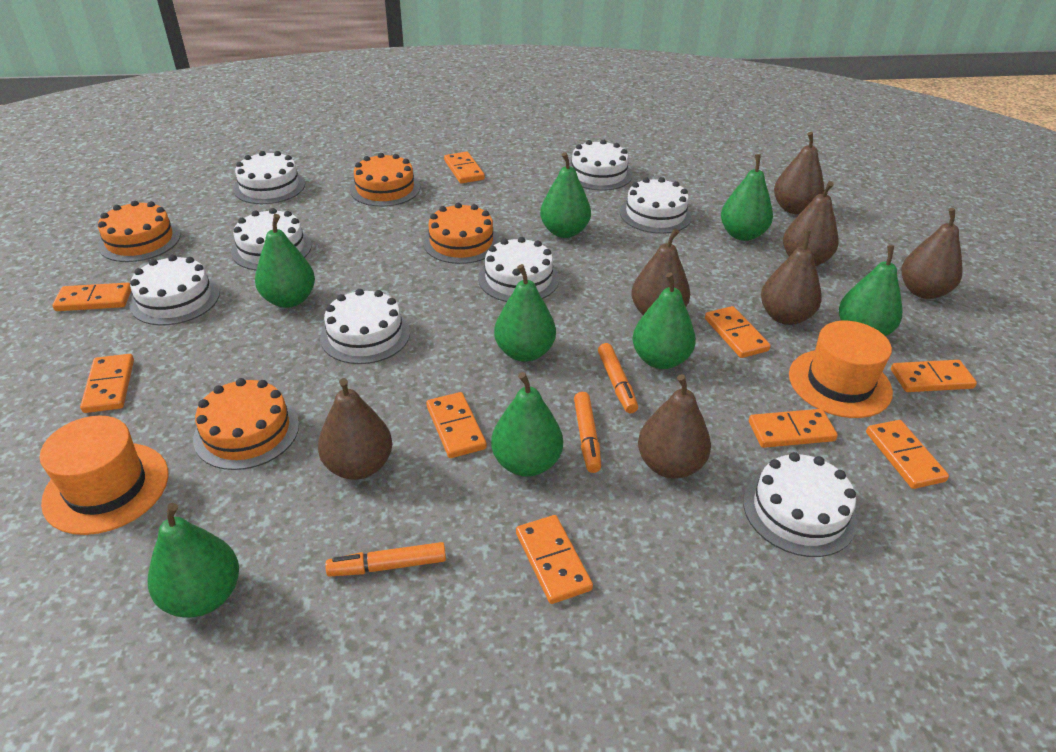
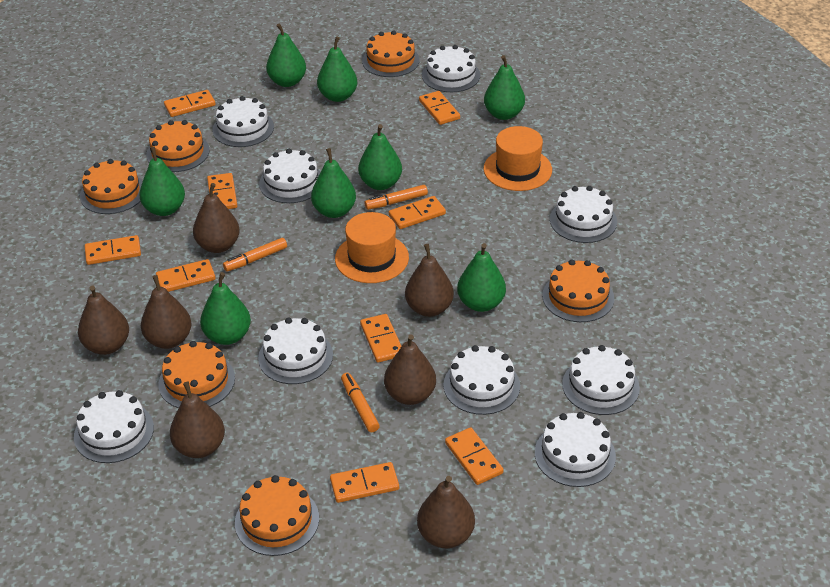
orange cake: [98,200,181,262] [193,378,299,470] [350,153,420,207] [423,203,500,264] = 4 -> [80,159,143,214] [146,120,210,172] [158,341,235,408] [235,475,319,556] [362,30,420,77] [542,260,614,322] = 6
white cake: [130,255,220,325] [231,208,312,271] [233,151,305,204] [320,289,410,364] [478,237,559,302] [569,139,632,191] [620,177,692,234] [743,452,857,557] = 8 -> [74,390,154,463] [212,96,274,147] [258,317,333,384] [259,149,320,203] [422,45,480,92] [443,345,520,415] [535,412,616,487] [550,186,617,243] [562,345,640,415] = 9

